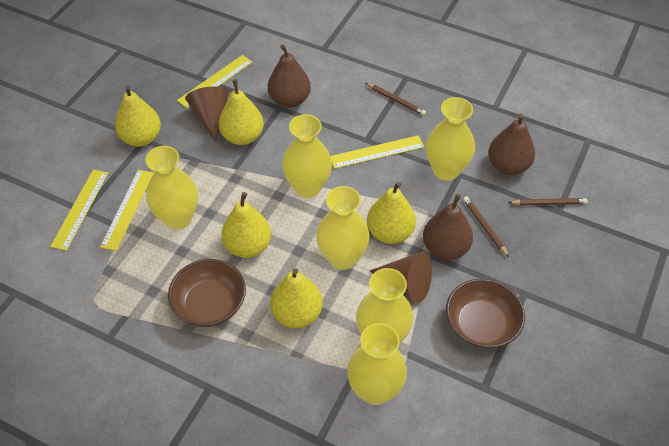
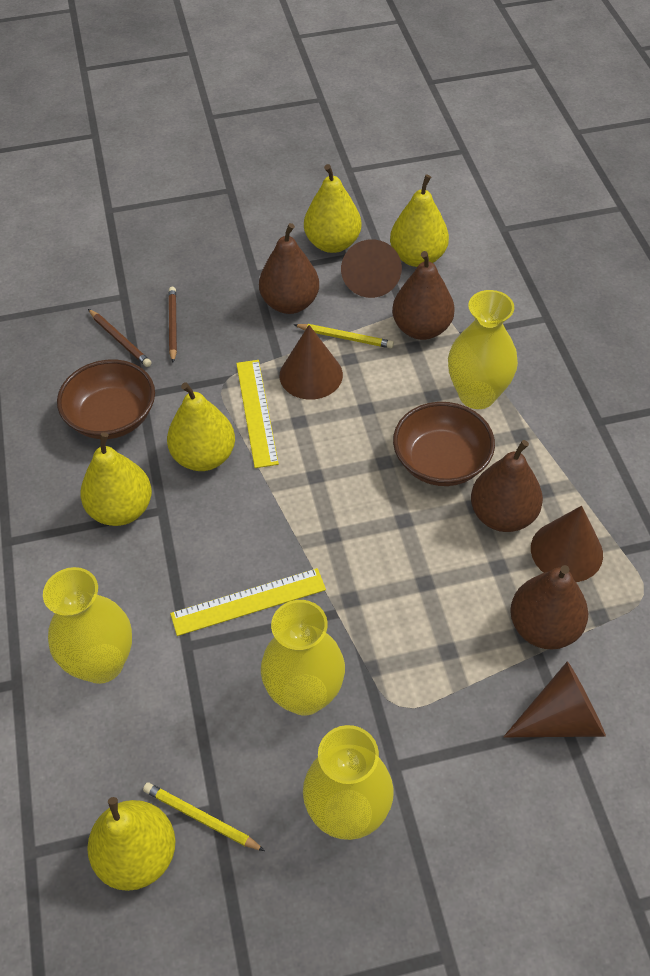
brown cone: [185,86,229,142] [370,252,432,303] = 2 -> [280,325,343,400] [341,239,402,298] [503,661,606,737] [531,506,603,582] = 4
brown pear: [268,44,311,108] [423,194,473,260] [488,114,535,175] = 3 -> [259,223,319,314] [392,251,455,340] [471,440,543,532] [510,565,588,650] = 4
brown pencil: [366,83,426,116] [463,196,509,257] [508,198,588,205] = 3 -> [88,309,152,367] [168,287,177,363] = 2
yellow pencil: none = 0 -> [143,782,265,851] [294,324,394,348] = 2
yellow ruler: [50,169,108,251] [100,170,154,251] [177,55,253,108] [330,135,424,169] = 4 -> [170,568,326,636] [236,360,279,468] = 2
yellow vase: [145,146,198,229] [282,114,332,198] [316,186,370,270] [347,323,407,405] [356,268,413,343] [426,97,475,181] = 6 -> [43,567,132,684] [261,600,345,715] [303,725,394,840] [448,290,518,409] = 4

